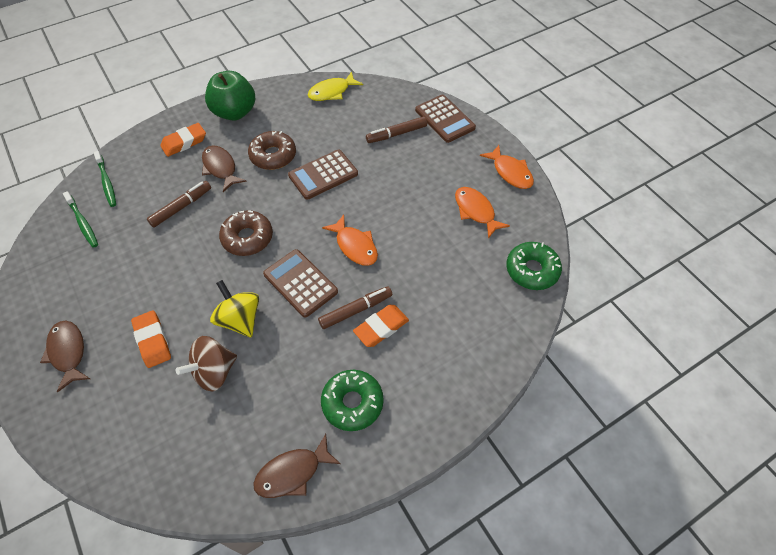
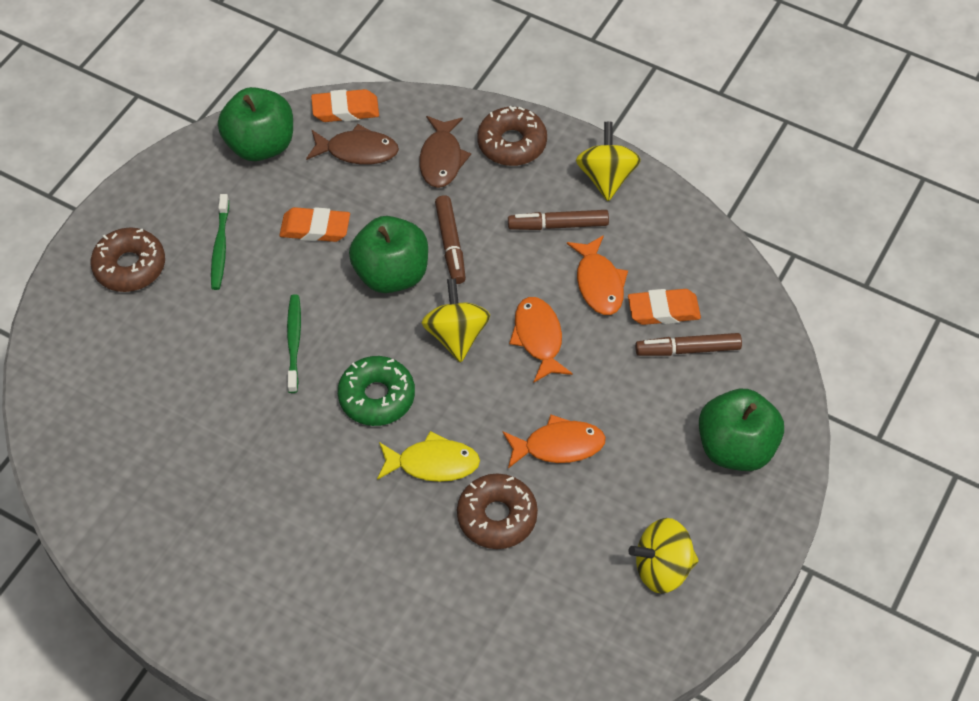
brown calculator: [263,249,338,318] [288,150,358,200] [415,95,476,143] = 3 -> none = 0
brown donut: [219,210,273,256] [248,131,296,170] = 2 -> [91,227,165,292] [457,474,538,549] [477,106,547,166] = 3
brown fish: [40,321,90,392] [202,145,247,192] [253,434,341,498] = 3 -> [306,124,399,165] [419,116,471,188] = 2
brown spinning top: [176,336,237,391] = 1 -> none = 0
green apple: [205,71,255,121] = 1 -> [218,87,293,161] [349,216,428,293] [699,389,784,471] = 3
green donut: [321,370,384,431] [506,242,562,290] = 2 -> [338,356,415,426] = 1
yellow spinning top: [210,280,259,337] = 1 -> [422,279,490,362] [576,122,641,201] [628,518,699,594] = 3

